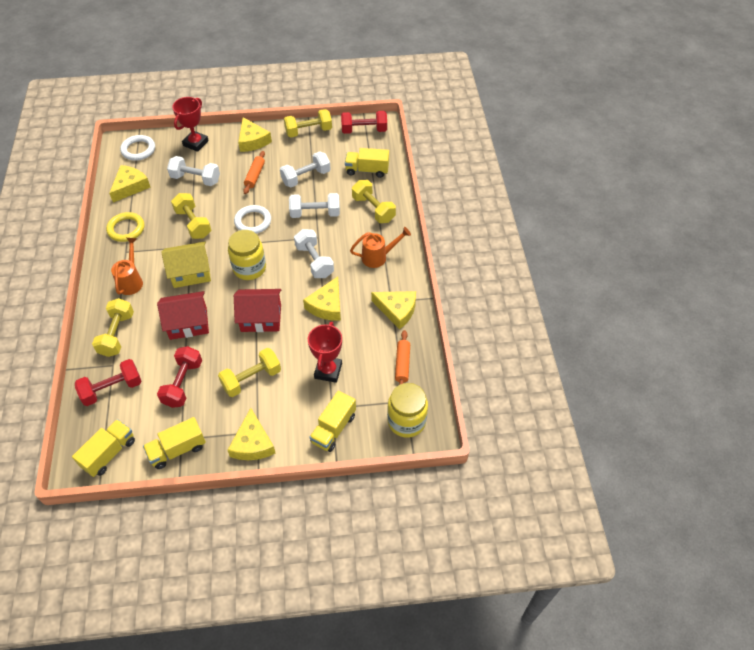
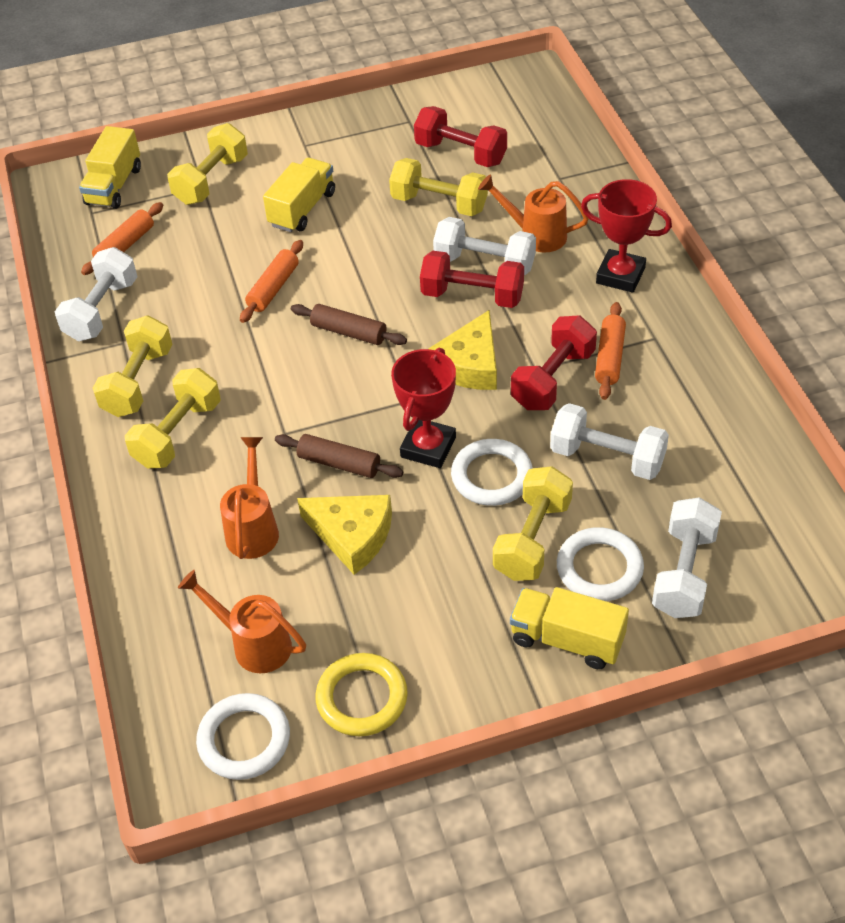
brown rolling pin: none = 0 -> [275,434,403,478] [291,304,407,345] = 2
orange rolling pin: [243,151,265,194] [395,330,410,385] = 2 -> [81,202,163,275] [240,240,303,323] [595,302,626,400] = 3
orange watering can: [111,238,143,295] [350,227,411,268] = 2 -> [178,570,306,673] [220,437,279,559] [478,174,589,252] = 3
red house: [157,291,209,340] [234,289,281,332] = 2 -> none = 0
white ring: [120,135,155,161] [234,205,271,234] = 2 -> [196,693,290,780] [451,439,533,506] [557,527,644,601] = 3
yellow cheese: [109,165,150,203] [228,408,275,460] [238,117,272,152] [303,277,341,321] [371,291,416,329] = 5 -> [297,495,392,575] [428,310,497,390] = 2
yellow house: [161,241,211,288] = 1 -> none = 0
yellow jar: [228,230,266,280] [387,383,428,438] = 2 -> none = 0
yellow truck: [72,419,135,477] [143,417,206,469] [309,391,356,452] [345,148,389,178] = 4 -> [79,126,141,209] [263,158,335,232] [510,587,629,669] = 3

